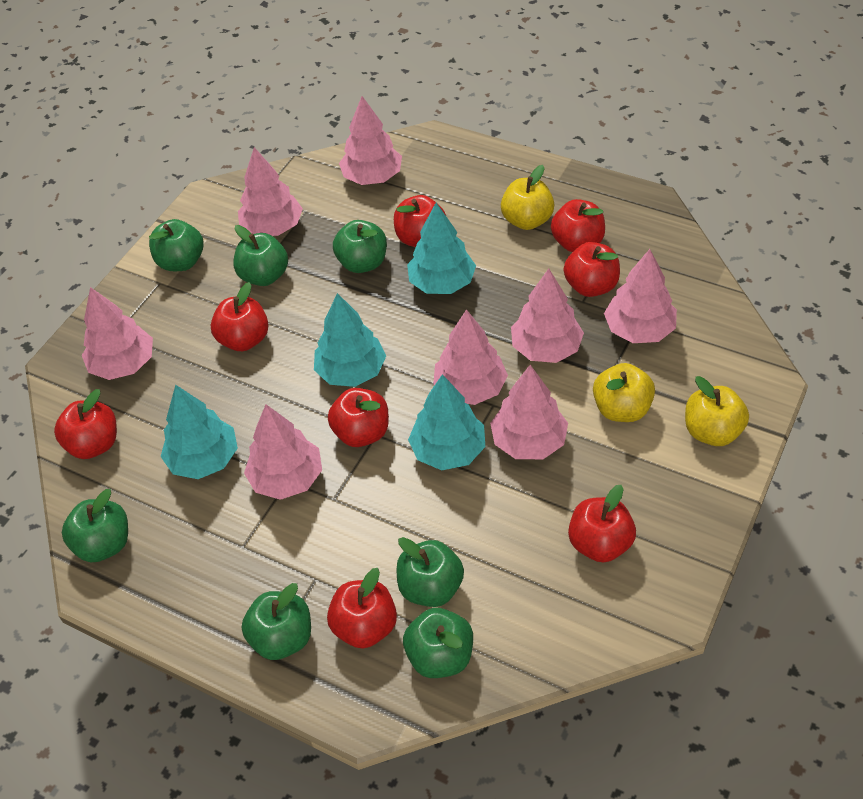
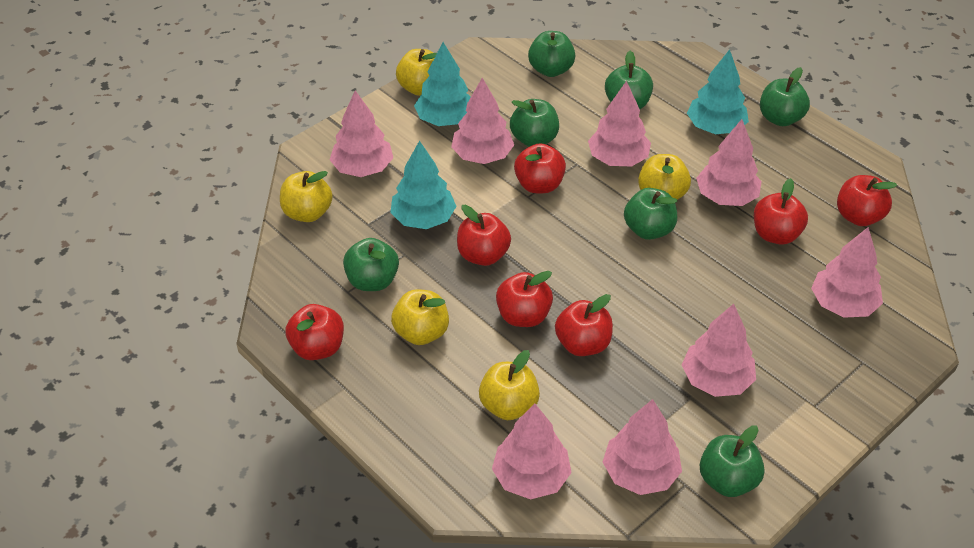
red apple: [54,389,117,459] [211,282,268,351] [327,568,397,649] [328,388,389,447] [394,195,446,247] [551,199,605,252] [564,242,620,297] [568,485,636,563] = 8 -> [285,304,344,360] [457,205,511,266] [496,271,553,327] [514,143,566,193] [555,294,613,356] [754,178,808,245] [837,175,897,226] = 7
turquoise tree: [160,385,238,479] [314,293,386,387] [407,203,476,294] [408,374,485,470] = 4 -> [390,140,457,229] [414,42,471,126] [687,49,749,134] = 3
yellow apple: [501,165,554,230] [593,363,655,422] [685,376,749,446] = 3 -> [280,171,333,222] [391,289,449,345] [396,49,437,96] [479,350,540,420] [638,154,691,200] = 5

